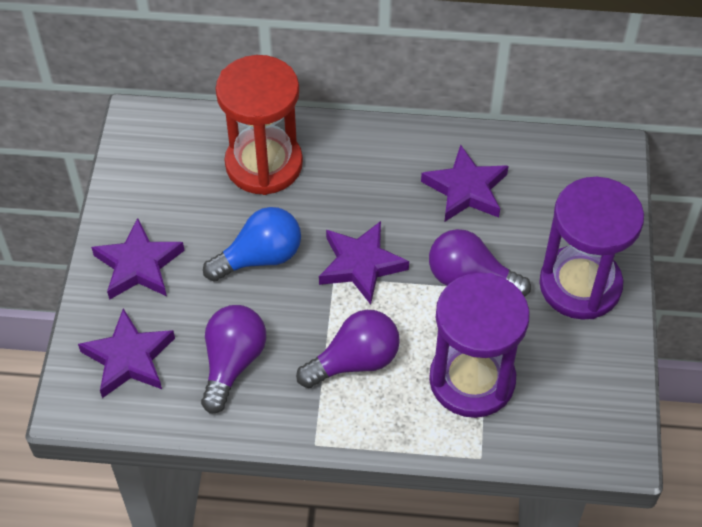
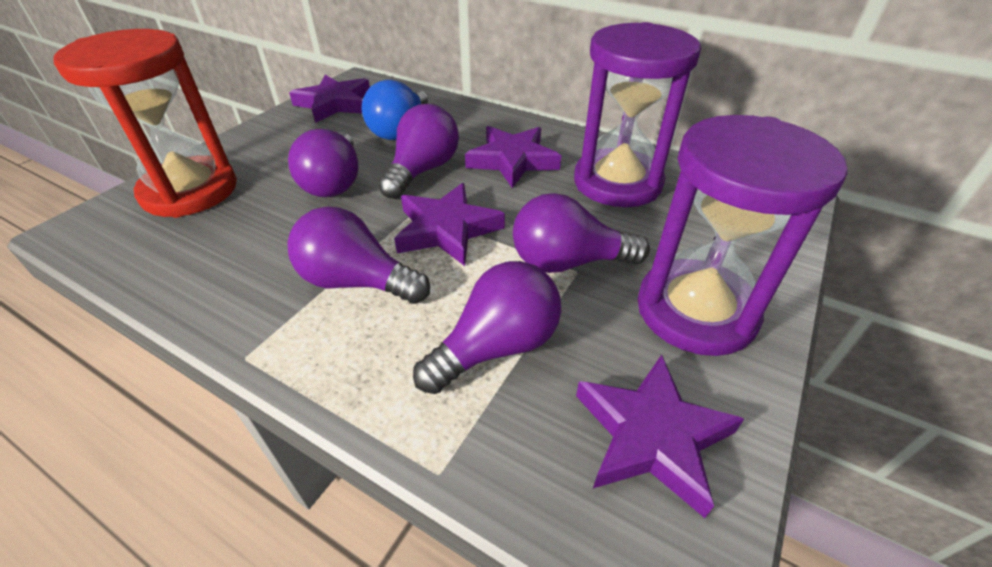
purple light bulb: [201,305,266,414] [296,310,400,388] [429,229,531,297] = 3 -> [287,206,430,304] [288,129,358,197] [378,104,459,199] [413,261,561,394] [513,193,650,273] = 5

